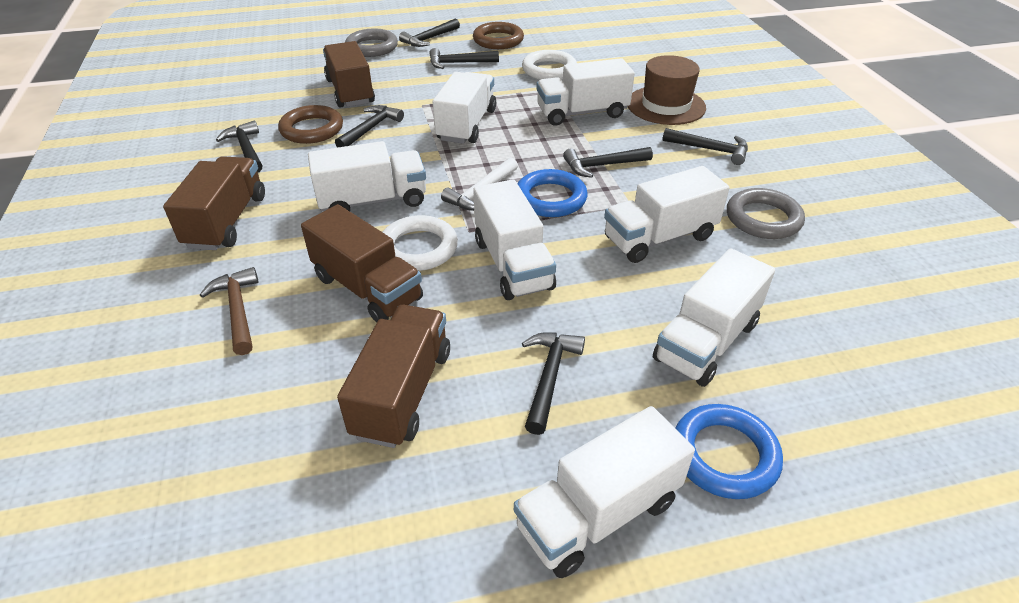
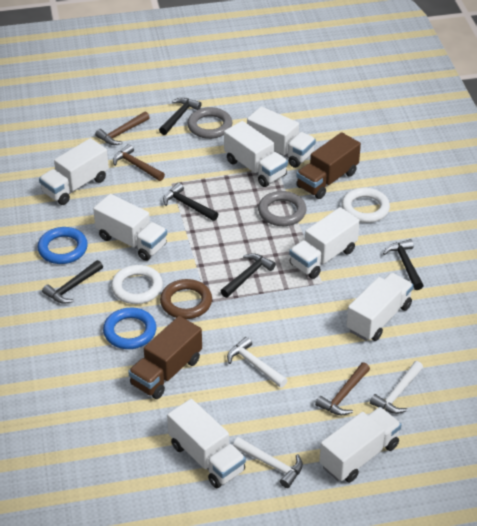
black hammer: [216,121,263,172] [335,105,404,148] [399,18,460,47] [429,48,499,69] [522,333,585,435] [563,147,653,178] [662,128,748,165] = 7 -> [42,260,103,304] [159,98,201,135] [163,183,218,221] [221,253,276,298] [383,239,424,290] = 5
brown hammer: [200,267,259,355] = 1 -> [95,111,150,145] [113,144,165,181] [315,362,370,416] = 3
brown hat: [628,55,706,125] = 1 -> none = 0
brown ring: [278,105,343,144] [473,22,524,49] = 2 -> [160,279,212,319] = 1
brown truck: [163,156,265,250] [301,204,423,323] [323,41,375,108] [337,305,450,448] = 4 -> [128,316,202,399] [296,132,361,199] = 2
white hammer: [441,158,518,211] = 1 -> [227,337,287,388] [233,437,303,488] [370,361,423,414] = 3
white truck: [308,141,426,212] [433,72,496,144] [473,179,556,300] [514,406,695,578] [536,58,635,126] [604,166,730,263] [653,248,775,387] = 7 -> [39,138,109,205] [93,194,167,261] [167,399,246,488] [224,121,288,187] [247,106,316,168] [289,207,360,279] [319,407,402,483] [346,273,414,341] = 8

